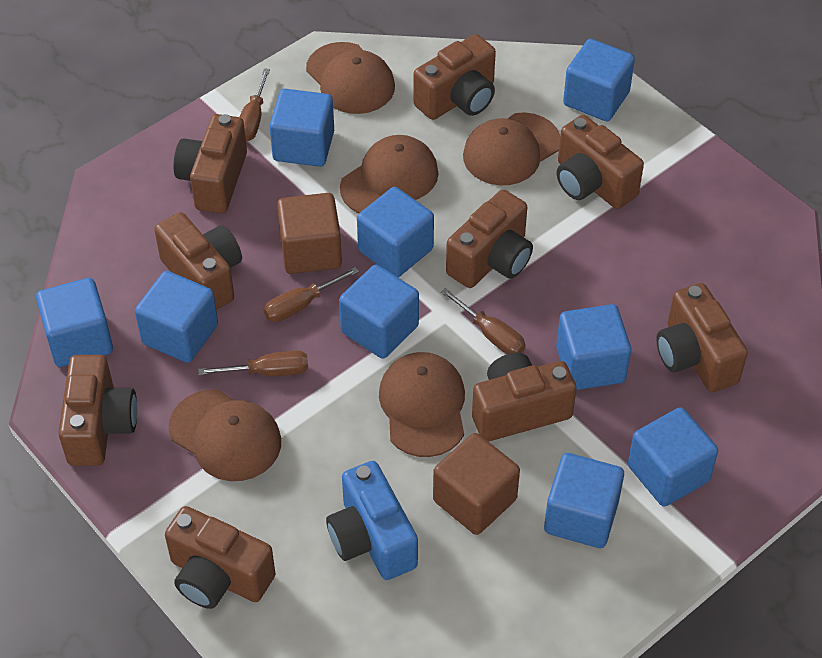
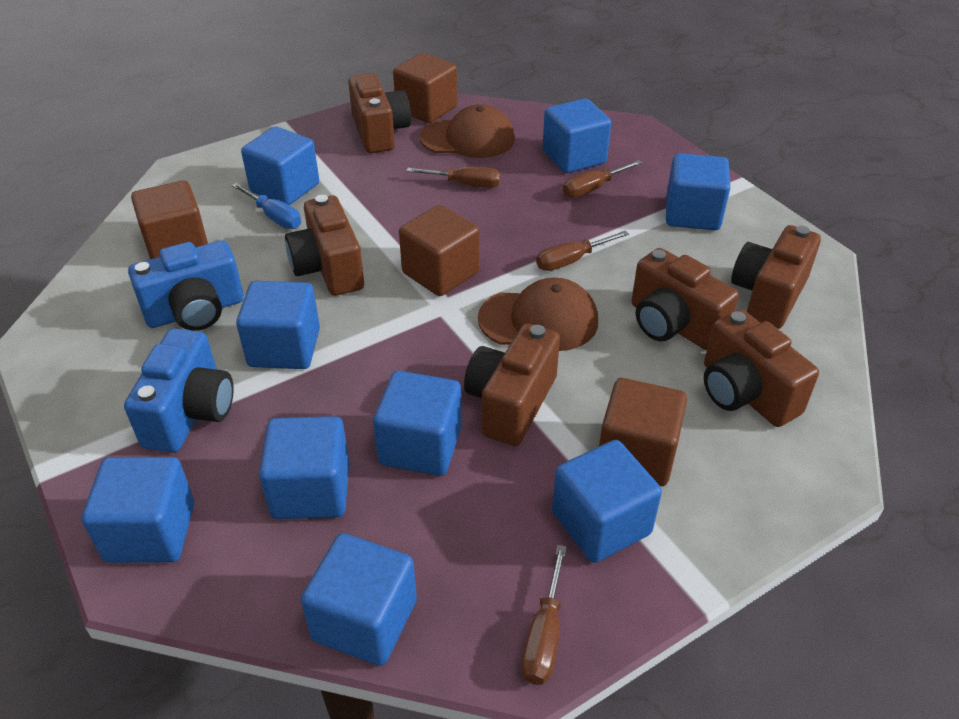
blue camera: [326,461,418,580] = 1 -> [124,328,234,453] [128,240,244,331] = 2
blue screwdriver: none = 0 -> [232,183,301,229] = 1
brown camera: [58,355,137,466] [154,212,242,310] [165,506,275,609] [173,114,247,214] [414,34,496,120] [446,190,533,288] [472,353,577,442] [557,115,644,209] [656,283,748,392] = 9 -> [285,195,364,296] [348,73,411,153] [464,323,560,446] [631,248,739,350] [704,309,819,427] [731,225,821,329] = 6
brown cap: [169,390,281,481] [306,42,395,114] [340,135,439,213] [379,352,465,457] [463,112,560,185] = 5 -> [420,104,515,158] [478,278,598,351] = 2
brown cube: [277,193,342,274] [433,433,520,535] = 2 -> [131,181,208,259] [393,53,457,123] [399,205,480,296] [599,378,687,486] = 4

